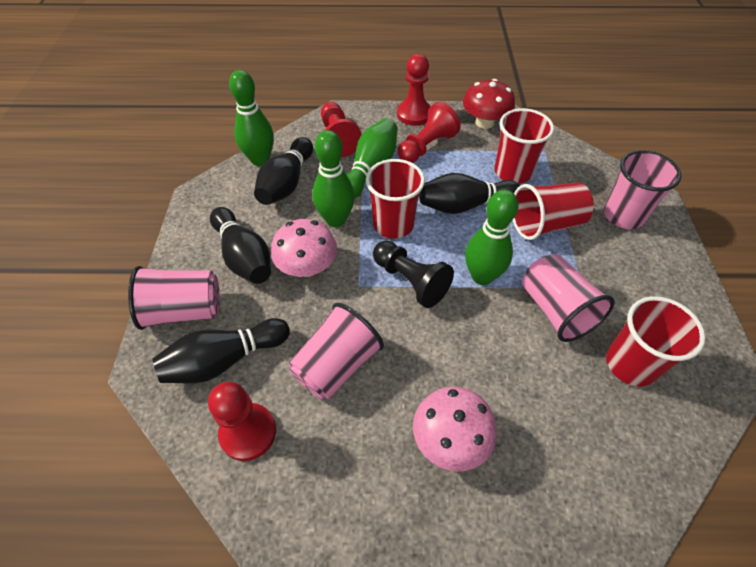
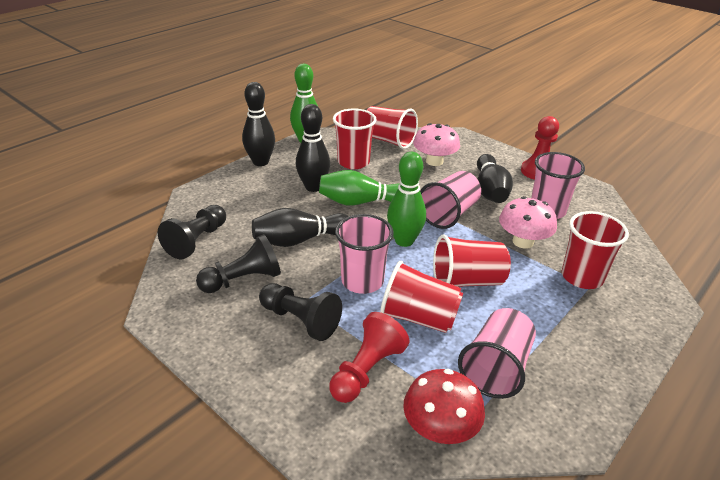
black pawn: [373,241,454,308] = 1 -> [158,205,226,260] [196,234,281,293] [259,283,342,341] = 3
green bowling pin: [229,70,274,166] [312,130,355,227] [347,118,398,198] [465,190,518,285] = 4 -> [290,64,318,143] [319,170,399,206] [387,152,426,247] = 3
red cup: [366,159,425,239] [494,108,554,183] [513,183,594,240] [606,296,706,387] = 4 -> [333,108,376,169] [367,106,418,149] [380,261,463,333] [433,235,511,287] [562,211,629,289] = 5
red pawn: [208,382,276,461] [321,102,362,157] [397,54,431,126] [398,102,461,163] = 4 -> [329,312,409,403] [521,116,559,180] = 2

